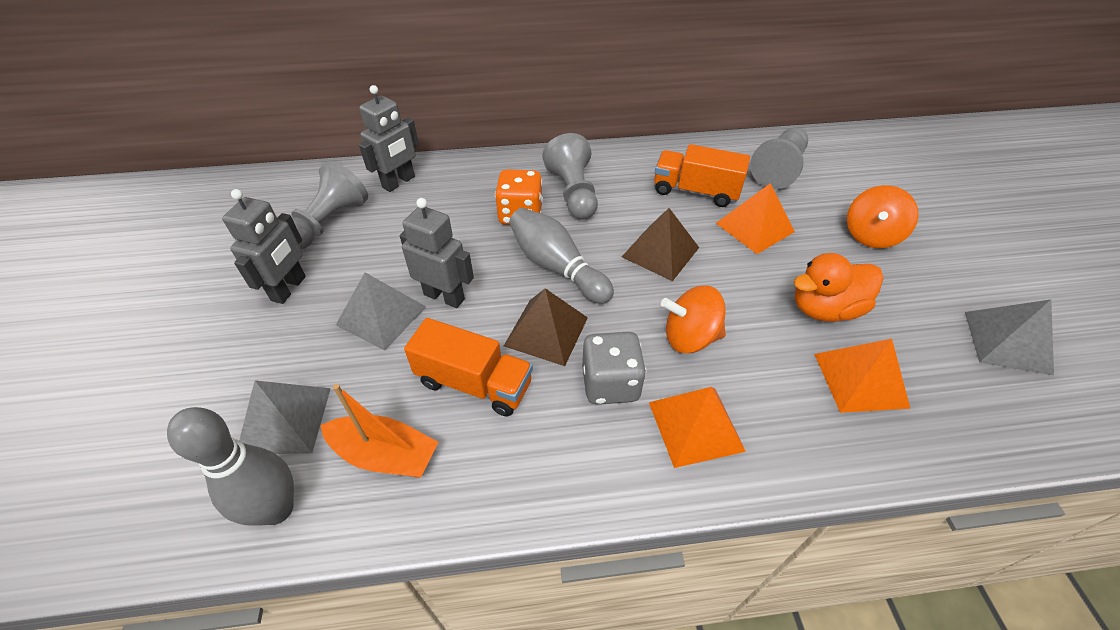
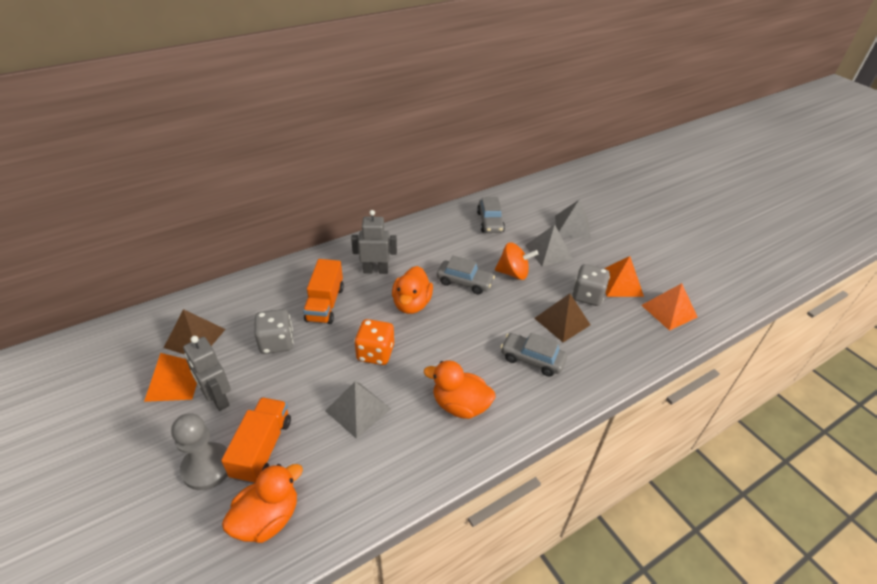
grey bowling pin: [167,407,294,526] [509,208,614,304] = 2 -> none = 0
grey car: none = 0 -> [437,256,495,294] [477,197,505,233] [500,333,567,376] = 3
grey dice: [582,332,646,404] = 1 -> [254,309,293,354] [572,264,610,306] = 2
grey pawn: [291,161,368,249] [543,133,598,219] [750,127,808,189] = 3 -> [171,413,228,490] = 1
grey robot: [222,189,306,304] [359,85,419,192] [400,198,474,308] = 3 -> [183,336,231,411] [351,210,397,274] = 2
orange boat: [320,384,438,478] = 1 -> none = 0
orange duck: [794,253,883,322] = 1 -> [222,464,303,543] [392,266,433,314] [424,360,495,419] = 3
orange spinning top: [661,285,726,353] [847,185,919,248] = 2 -> [495,242,538,280] = 1

